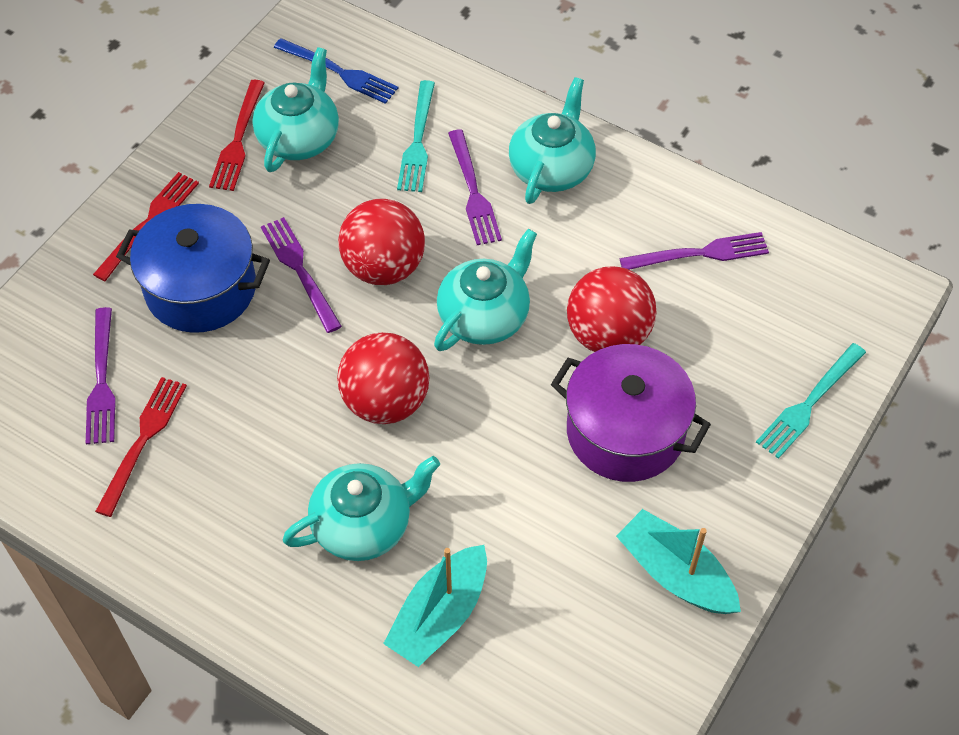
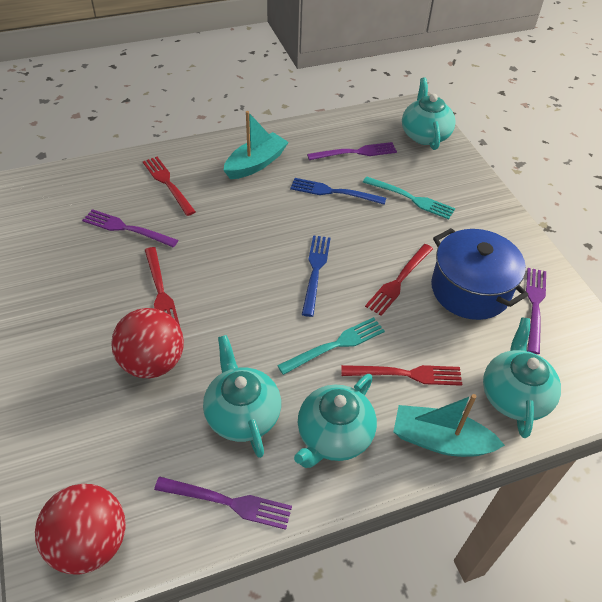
blue fork: [274,38,398,104] = 1 -> [290,178,386,205] [302,235,331,317] = 2
purple pot: [551,344,711,482] = 1 -> none = 0
red ball: [337,332,429,424] [338,199,425,285] [567,266,657,352] = 3 -> [35,484,126,574] [111,308,184,378] = 2
red fork: [93,172,199,281] [95,377,187,517] [209,80,265,191] = 3 -> [143,157,196,216] [145,247,180,326] [341,365,462,386] [365,244,433,316] = 4

